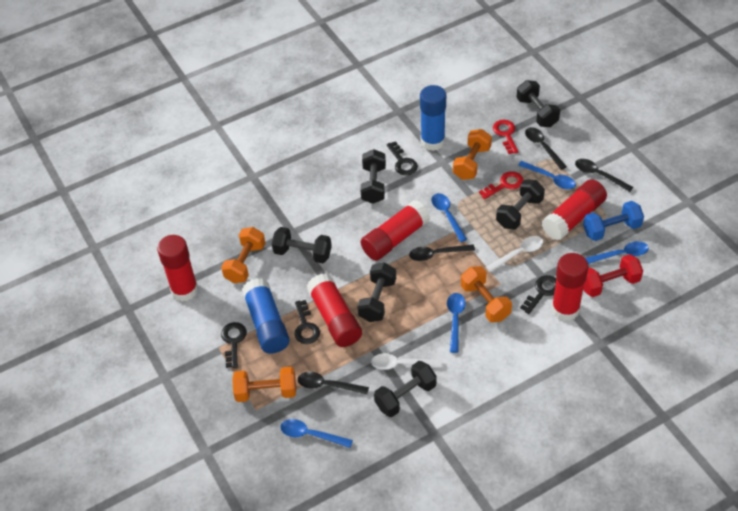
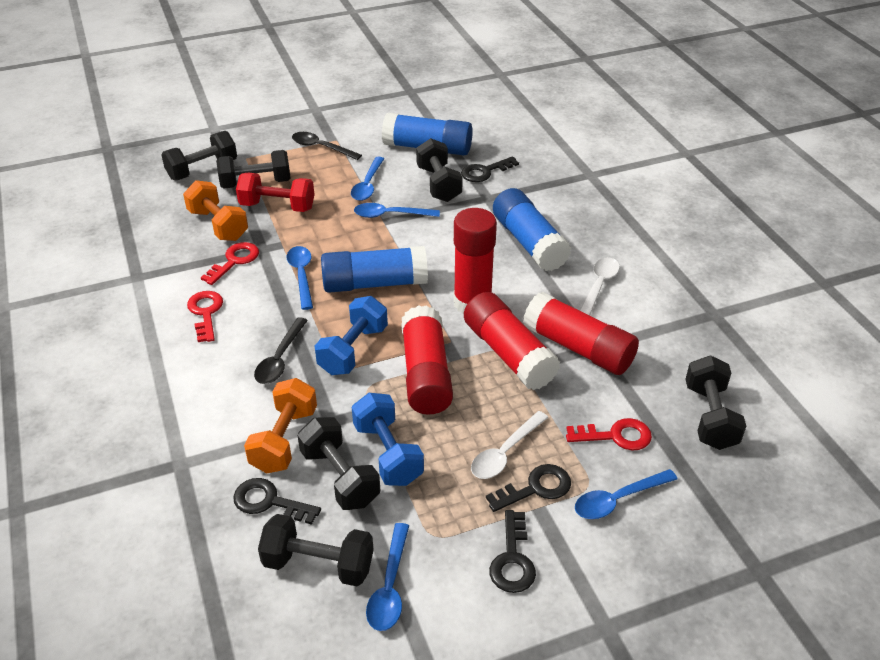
black spoon: [298,371,369,395] [409,244,475,261] [525,127,567,170] [575,159,633,192] = 4 -> [254,317,308,384] [292,132,362,160] = 2
blue dumbbell: [583,201,644,241] = 1 -> [315,296,388,375] [352,393,424,486] = 2
blue glue stick: [242,278,290,354] [420,85,446,151] = 2 -> [321,246,428,293] [382,113,473,155] [493,188,571,271] = 3
orange dumbbell: [221,227,265,283] [232,367,296,402] [453,129,492,180] [461,266,512,322] = 4 -> [183,180,248,241] [244,378,317,473] = 2
red glue stick: [157,235,198,301] [307,273,362,347] [361,200,430,261] [542,179,607,241] [551,253,589,321] = 5 -> [401,305,453,415] [453,208,497,315] [464,292,560,390] [523,292,639,375] = 4
red key: [479,171,524,199] [493,120,518,154] = 2 -> [187,291,223,342] [201,242,259,285] [566,418,652,450] = 3

